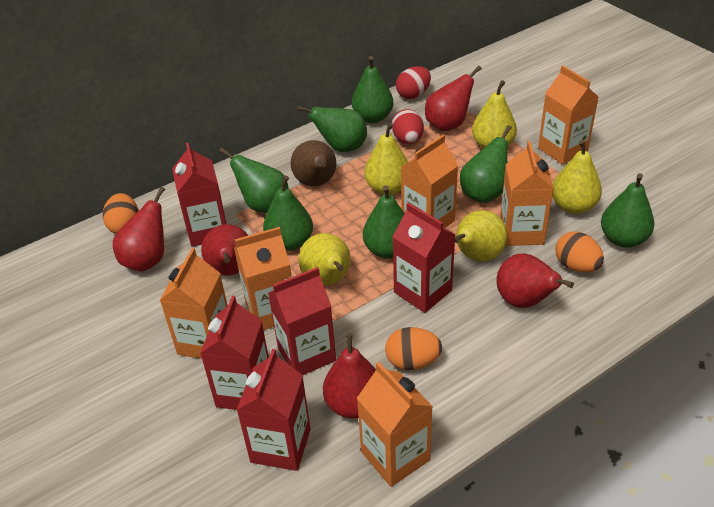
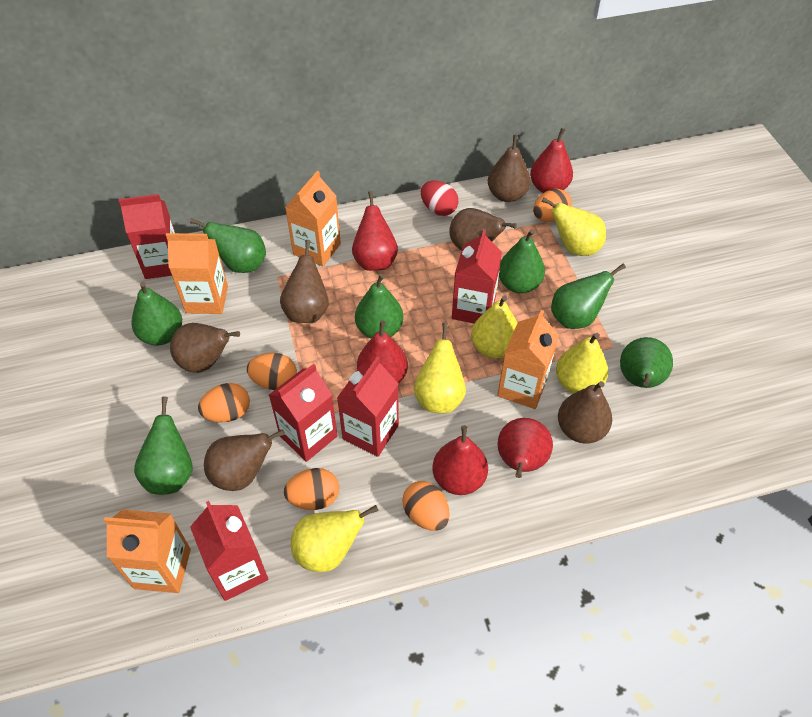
brown pear: [291,140,336,186] = 1 -> [170,323,240,373] [204,429,285,491] [280,240,328,323] [449,208,517,251] [488,135,531,202] [558,381,612,444] = 6
orange carton: [159,248,228,359] [234,227,292,330] [357,362,433,487] [401,135,458,228] [500,141,554,246] [538,66,599,165] = 6 -> [104,509,191,593] [166,233,228,314] [285,171,341,266] [497,310,559,409] = 4
orange egg: [103,193,139,234] [385,327,442,370] [555,232,604,273] = 3 -> [198,383,250,423] [247,353,297,390] [284,468,339,510] [402,481,450,531] [533,189,572,222] = 5
red egg: [392,109,424,144] [396,66,431,99] = 2 -> [421,181,458,216] = 1

